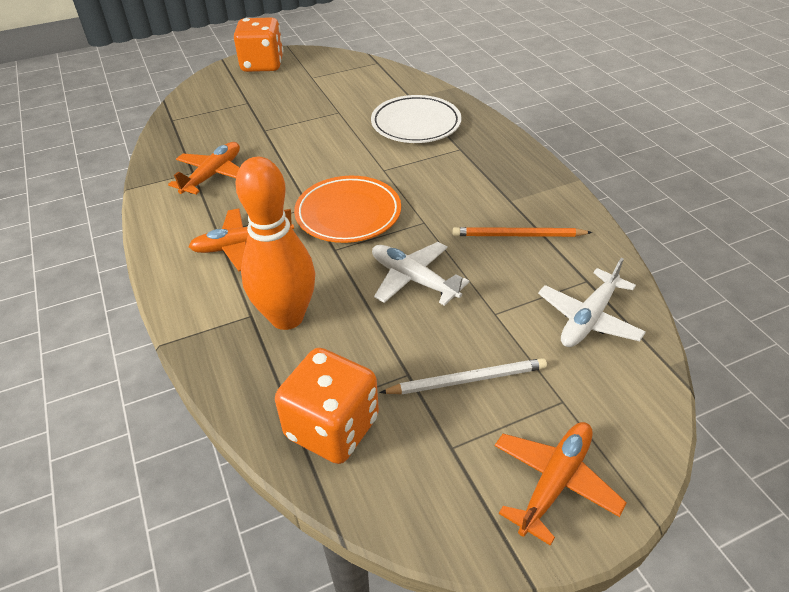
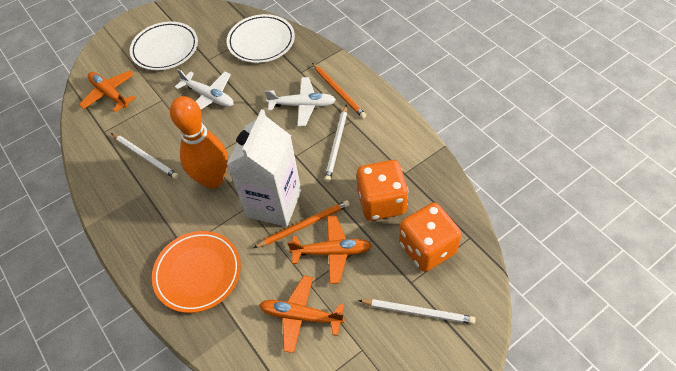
orange pencil: [453,227,592,237] = 1 -> [253,200,350,248] [312,63,366,119] = 2
white carton: none = 0 -> [227,109,301,227] = 1
white pencil: [379,358,547,394] = 1 -> [111,133,179,179] [324,104,347,182] [358,299,476,324] = 3
white plate: [371,95,462,143] = 1 -> [130,21,198,70] [227,14,295,63] = 2

